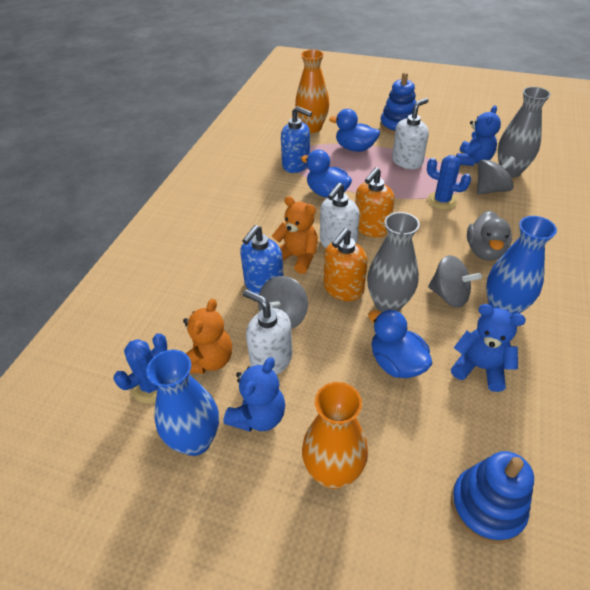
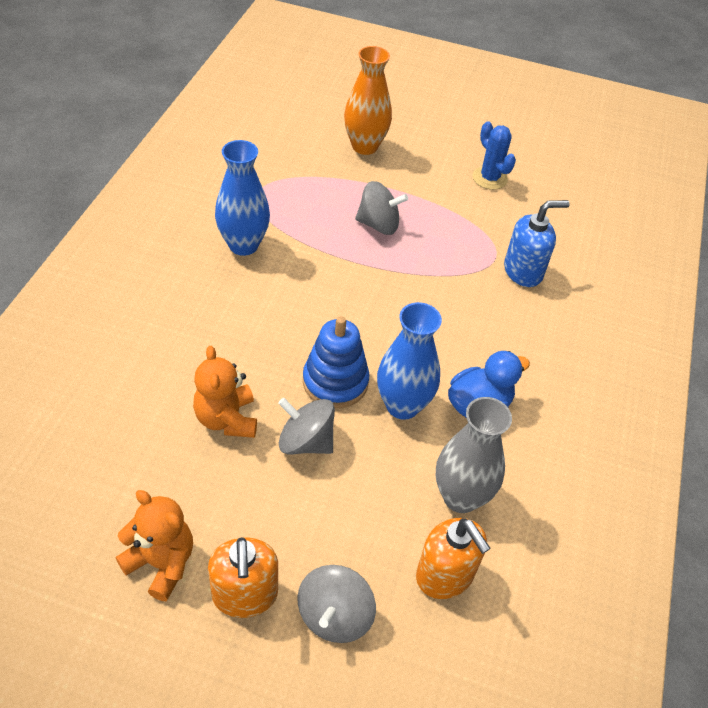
blue cactus: [114,333,167,404] [427,155,471,210] = 2 -> [473,121,516,190] = 1
blue duck: [301,150,352,198] [329,109,380,152] [368,309,433,378] = 3 -> [448,351,530,418] = 1
blue soap dispenser: [240,225,284,295] [281,106,312,173] = 2 -> [504,200,570,287] = 1
blue stacking toy: [380,72,416,135] [451,451,534,544] = 2 -> [303,316,370,408] = 1
blue teddy bear: [224,357,285,432] [451,304,526,392] [456,105,501,166] = 3 -> none = 0
grey duck: [467,211,512,261] = 1 -> none = 0
grey vase: [367,212,420,312] [498,87,551,178] = 2 -> [436,397,512,513] = 1
orange vase: [295,50,329,133] [302,382,368,489] = 2 -> [344,46,392,155] = 1
white soap dispenser: [243,290,292,375] [320,183,360,248] [392,98,429,169] = 3 -> none = 0

